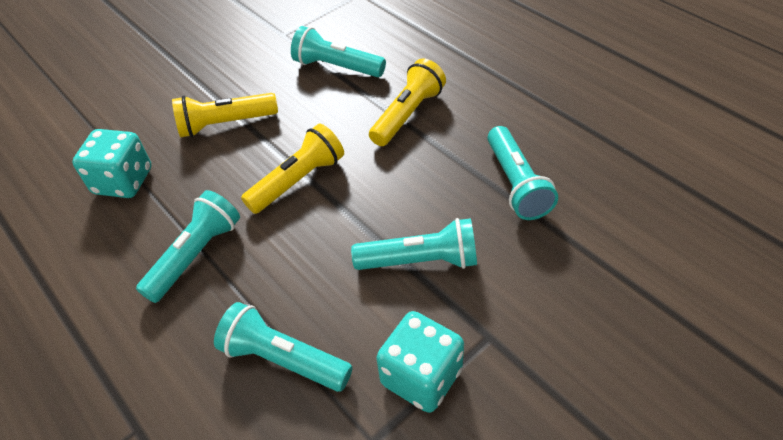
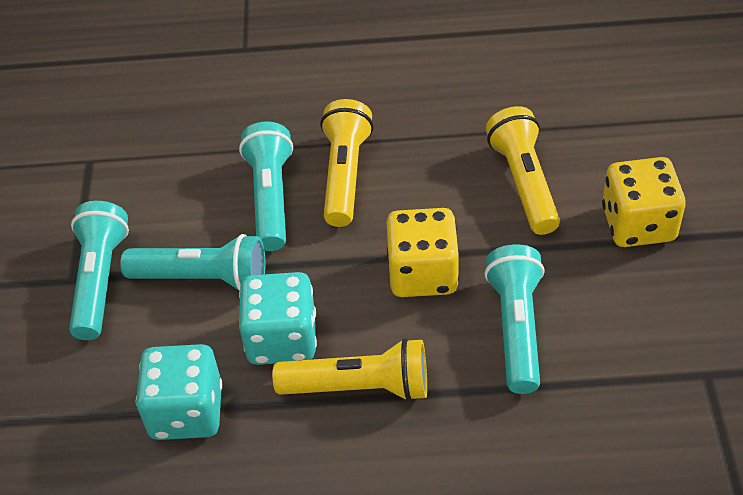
turquoise flashlight: [136,190,240,303] [214,302,353,392] [291,26,386,77] [351,218,477,270] [487,126,558,220] = 5 -> [69,201,129,340] [120,234,266,291] [239,122,293,251] [484,244,545,394] = 4
yellow dice: none = 0 -> [387,208,460,297] [602,157,686,247] = 2

